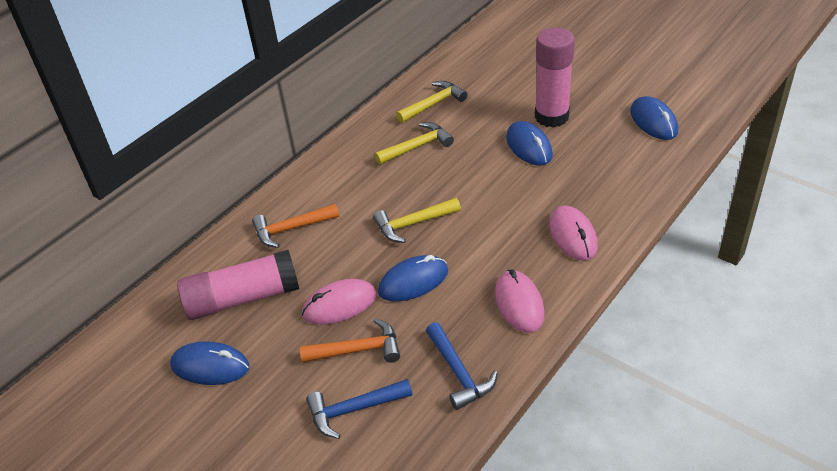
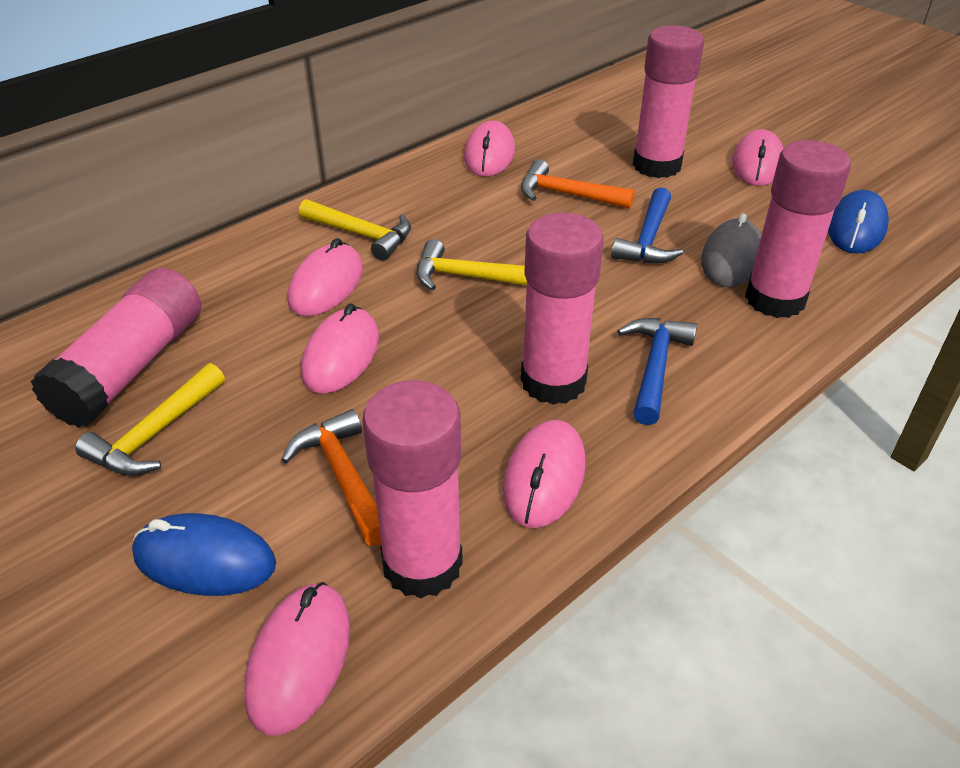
blue mouse: [170,341,249,385] [378,255,448,302] [506,121,553,166] [630,96,678,140] = 4 -> [132,513,276,596] [828,190,889,254] = 2
grey mouse: none = 0 -> [701,213,761,287] = 1
pink glue stick: [177,250,299,320] [535,28,575,127] = 2 -> [31,268,201,428] [362,380,463,599] [521,213,604,405] [633,25,704,178] [745,140,851,318] = 5
pink mouse: [302,279,377,325] [495,270,545,333] [549,205,598,261] = 3 -> [244,582,350,735] [288,238,363,316] [301,304,379,393] [464,121,515,176] [503,420,585,528] [732,129,784,186] = 6

